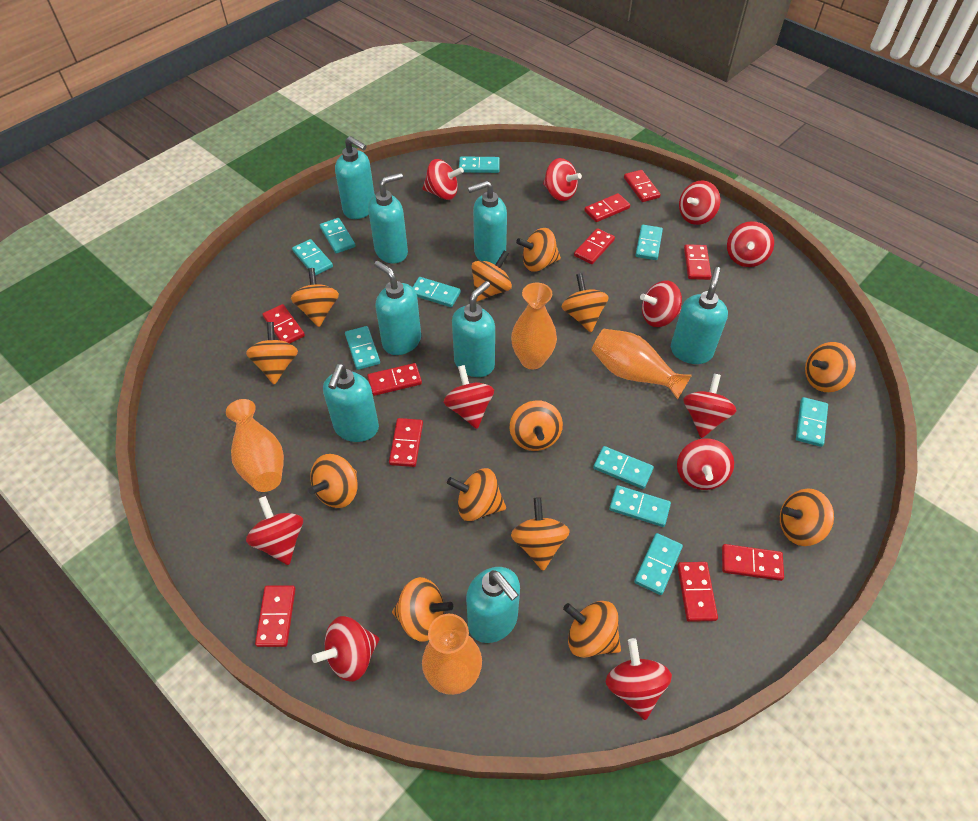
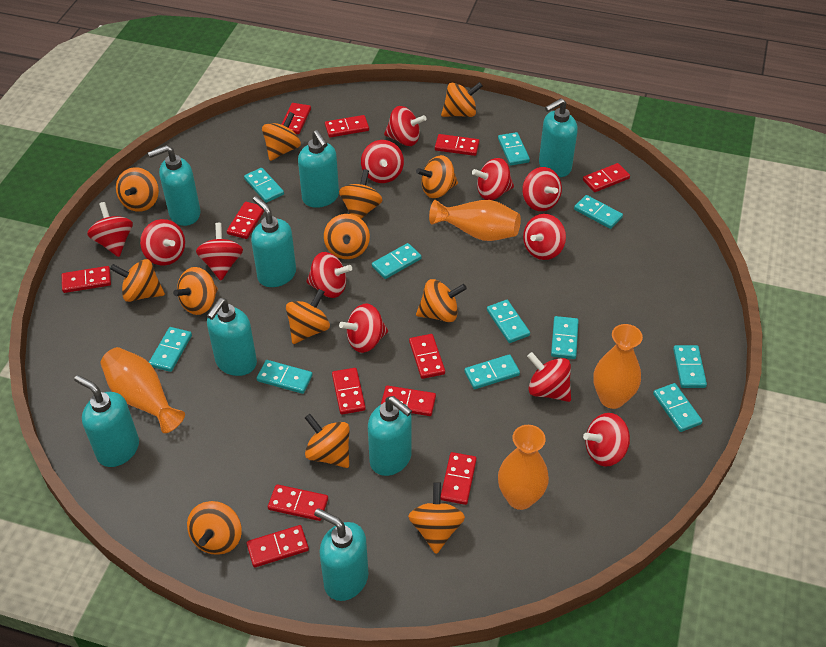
red domino: [255,585,295,647] [262,304,305,343] [367,363,422,396] [389,418,423,467] [574,228,615,264] [584,193,630,222] [624,170,661,202] [677,562,718,622] [684,244,711,280] [722,544,784,581] = 10 -> [62,266,111,293] [227,202,264,239] [246,525,309,568] [268,484,328,521] [281,103,311,134] [325,115,369,138] [332,368,366,414] [381,385,436,416] [409,334,445,379] [435,134,479,156] [441,452,477,505] [583,163,630,192] = 12
red spinning top: [246,496,303,565] [312,616,380,682] [422,159,464,200] [444,365,494,429] [543,158,582,201] [606,638,672,720] [640,281,682,327] [677,438,734,490] [679,181,720,225] [683,374,737,438] [727,221,774,267] = 11 -> [87,202,133,257] [140,219,185,266] [196,223,243,281] [306,252,352,298] [339,304,388,353] [361,140,404,183] [384,106,426,146] [472,158,514,200] [522,167,562,211] [523,214,566,260] [527,352,571,402] [583,413,630,467] = 12
turquoise domino: [292,239,333,276] [320,218,355,254] [345,326,380,370] [413,277,461,307] [459,156,500,173] [593,446,654,489] [609,485,671,527] [634,533,683,595] [635,225,663,260] [796,397,828,447] = 10 -> [149,327,192,372] [244,168,284,203] [257,360,313,394] [372,243,422,279] [464,354,520,389] [487,300,530,343] [498,132,530,165] [551,316,579,359] [574,195,623,229] [653,383,703,432] [673,345,707,388] = 11

